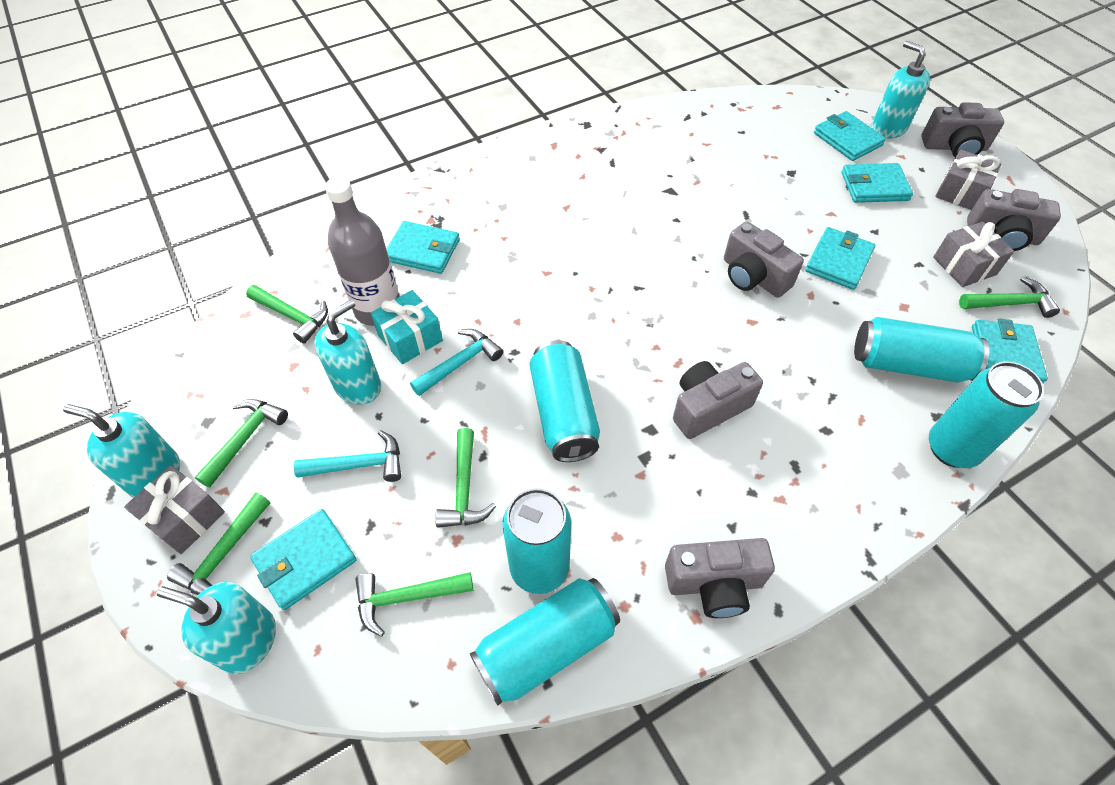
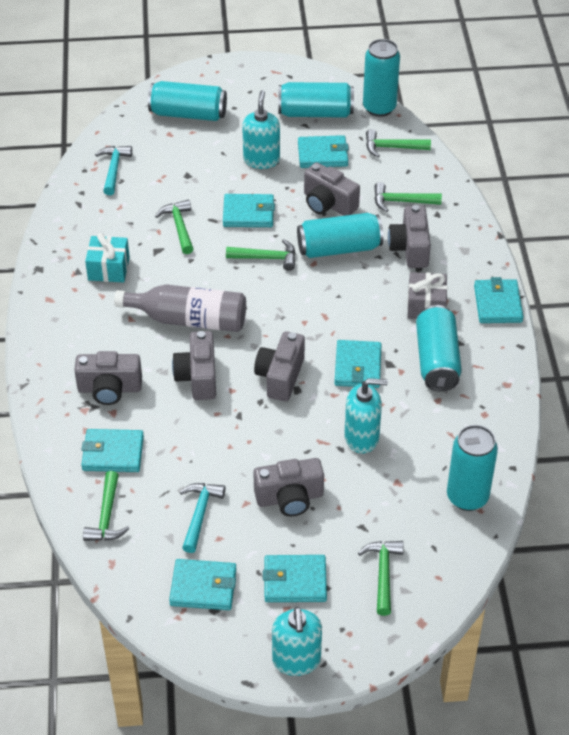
grey camera: [665,538,775,618] [673,361,763,439] [724,221,804,298] [921,102,1004,157] [967,189,1061,251] = 5 -> [74,351,142,405] [172,331,216,400] [253,458,324,516] [254,331,305,401] [304,162,360,216] [388,205,431,268] = 6
grey gift: [124,465,225,554] [933,222,1014,287] [935,149,1001,210] = 3 -> [407,272,447,319] = 1
turquoise can: [470,578,620,706] [502,488,571,594] [529,340,600,462] [854,317,989,383] [929,361,1044,468] = 5 -> [148,81,227,121] [278,82,354,118] [297,213,383,258] [363,39,400,117] [416,305,462,392] [447,425,498,511] = 6
turquoise soap dispenser: [63,404,180,498] [157,582,276,674] [315,299,381,405] [872,41,930,138] = 4 -> [242,90,280,169] [272,607,322,676] [344,378,388,454] = 3
turquoise wallet: [250,509,357,610] [386,221,460,274] [805,227,875,290] [814,111,886,161] [842,163,913,203] [972,319,1048,384] = 6 -> [81,429,144,472] [169,559,236,610] [223,194,275,227] [263,555,327,602] [298,135,349,168] [334,340,382,388] [474,277,524,323] = 7

